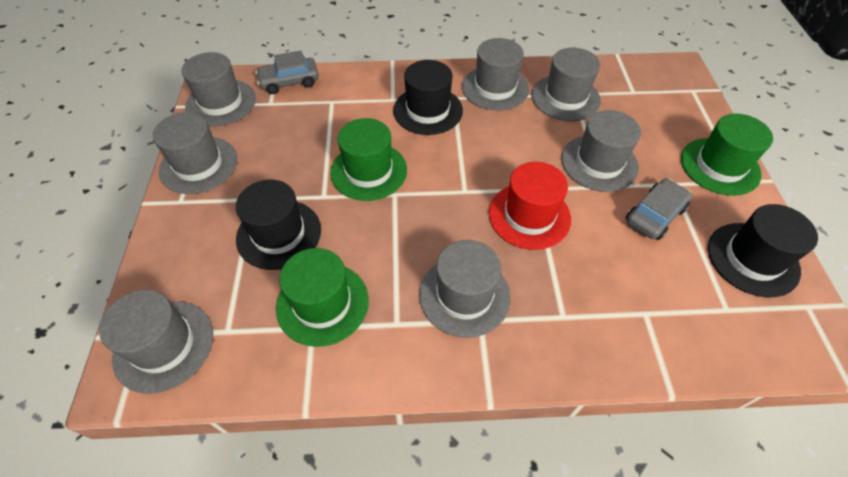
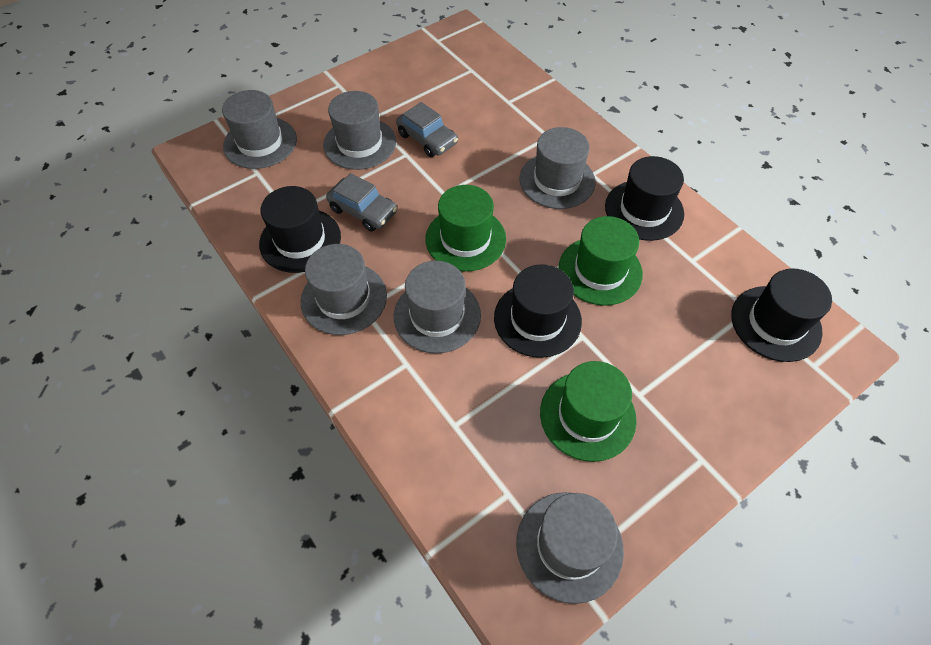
black hat: [236,180,321,270] [393,60,463,135] [708,204,818,297] = 3 -> [259,186,341,273] [494,264,582,358] [605,156,684,241] [731,269,832,362] = 4
grey hat: [99,290,213,394] [153,112,237,194] [182,52,256,126] [419,240,511,338] [462,38,529,111] [532,48,601,121] [561,110,641,192] = 7 -> [222,90,297,169] [300,244,387,335] [323,91,396,170] [394,261,481,354] [516,492,624,604] [519,127,596,209] = 6
red hat: [489,162,571,250] = 1 -> none = 0

